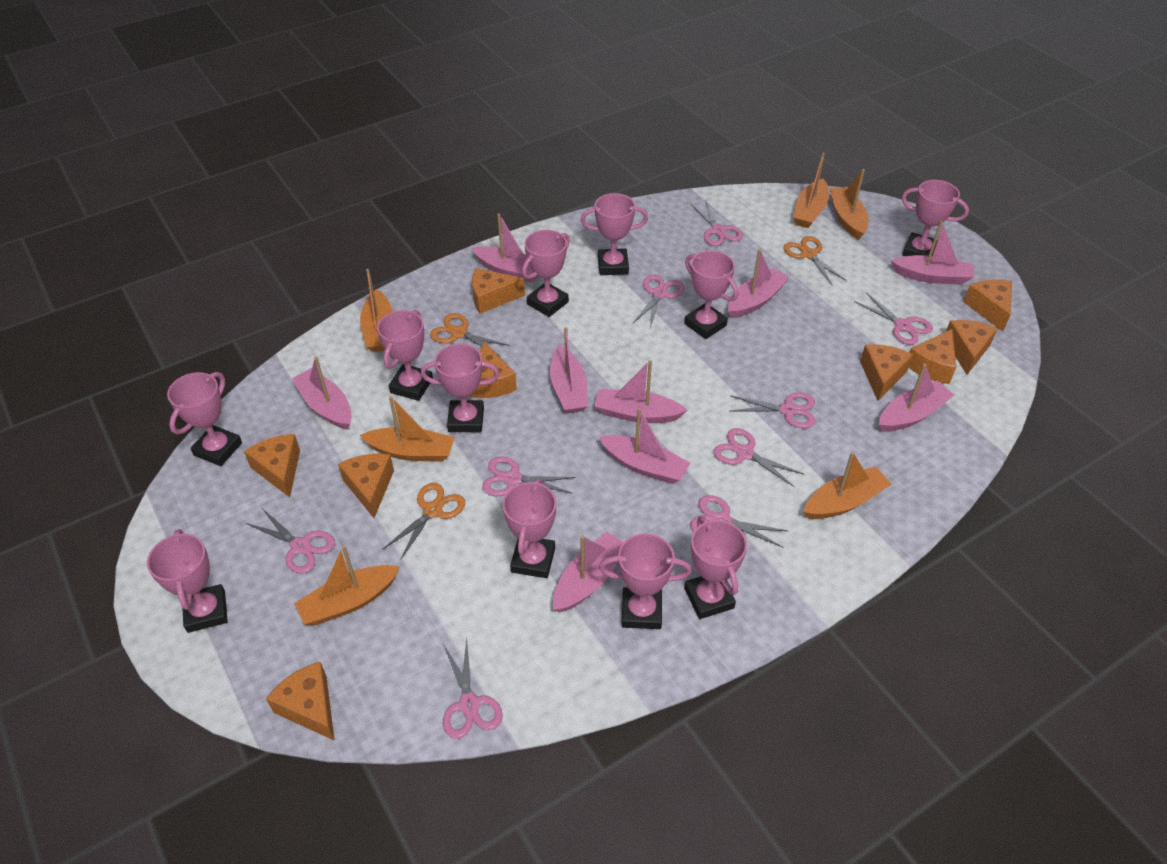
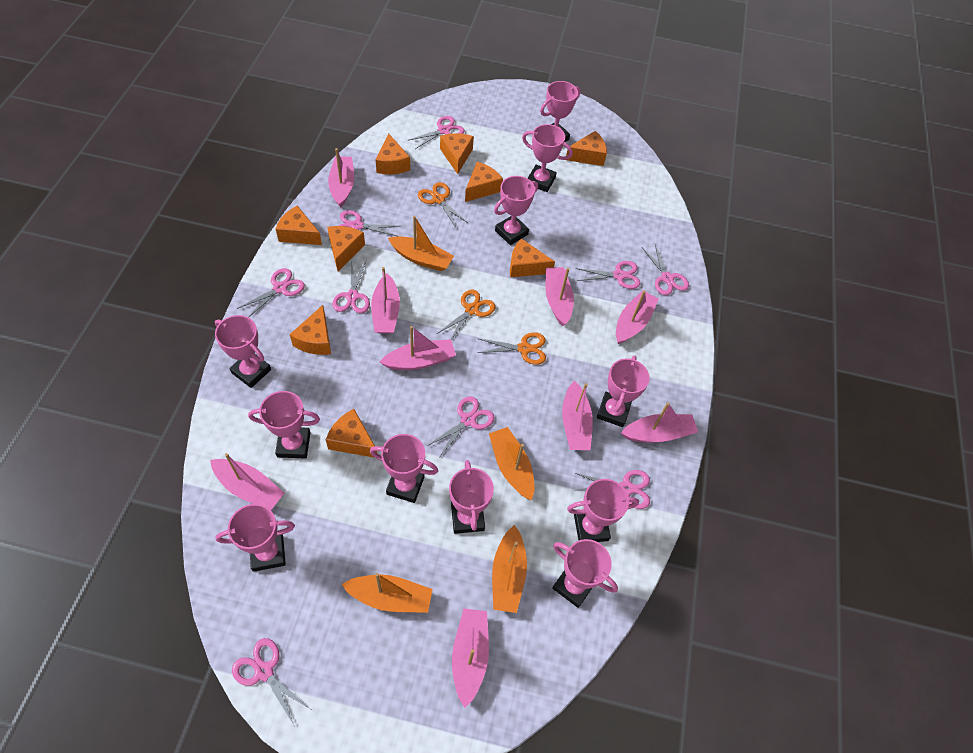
orange boat: [294,545,400,625] [359,396,455,462] [360,269,393,352] [793,153,829,228] [803,452,891,519] [830,169,868,240] = 6 -> [341,573,433,613] [388,216,454,271] [489,427,534,500] [492,525,527,613] = 4

